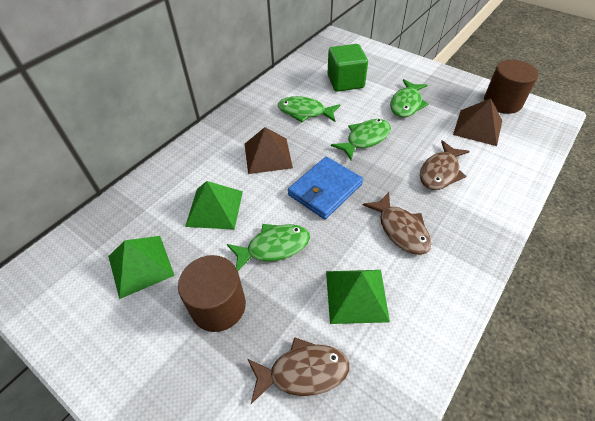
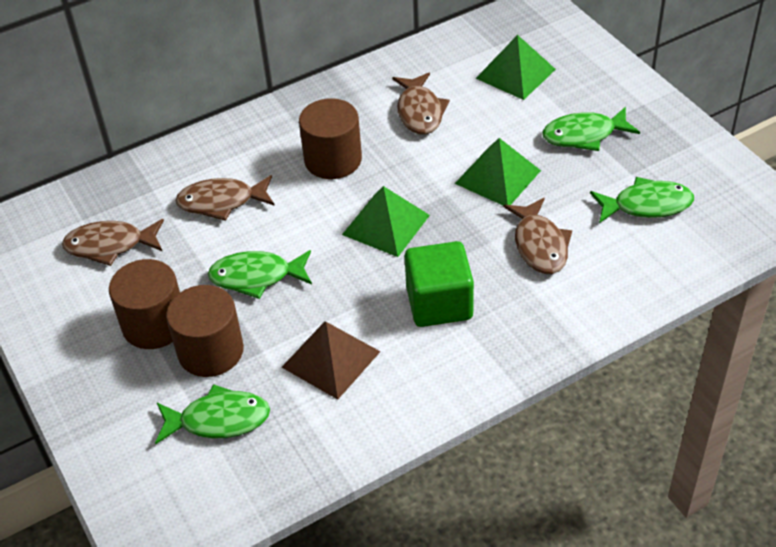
blue wallet: [288,157,363,219] = 1 -> none = 0
brown cylinder: [178,255,246,332] [484,60,538,114] = 2 -> [109,259,180,349] [166,285,244,377] [299,98,362,179] = 3
brown fish: [247,337,349,404] [363,192,431,255] [420,140,470,190] = 3 -> [62,219,164,266] [175,175,275,221] [392,73,450,135] [503,198,572,274] = 4
brown pyramid: [245,127,293,174] [453,98,502,146] = 2 -> [282,321,381,400] = 1

